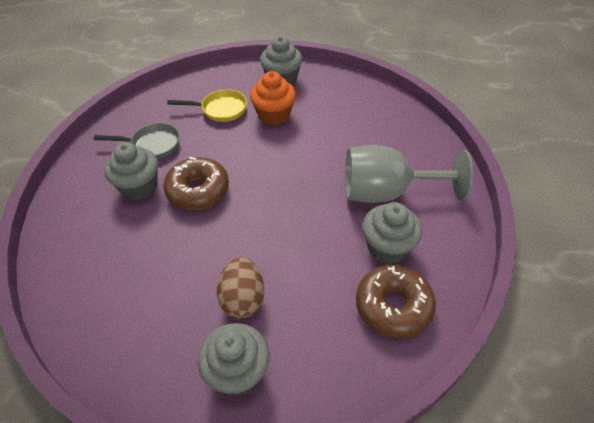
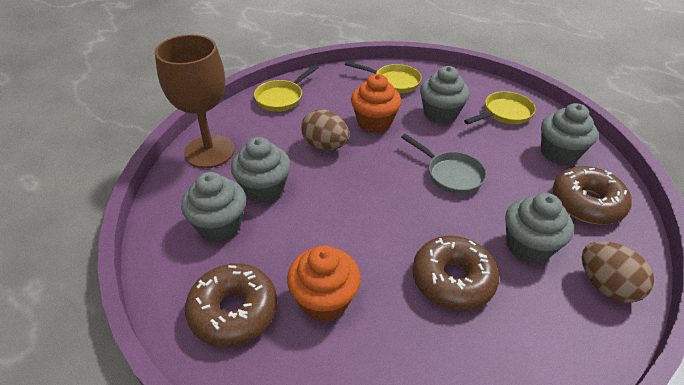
brown donut: [163,157,229,210] [356,265,436,338] = 2 -> [185,263,277,347] [412,236,499,311] [553,166,632,225] = 3
brown egg: [217,257,264,319] = 1 -> [301,109,349,150] [582,241,654,303] = 2
brown goblet: none = 0 -> [155,35,235,168] = 1
grey cupcake: [104,142,158,200] [198,323,269,396] [260,36,302,85] [362,202,422,264] = 4 -> [181,172,246,242] [231,137,291,203] [420,66,470,124] [505,193,574,264] [541,103,598,165] = 5
grey goblet: [345,145,473,203] = 1 -> none = 0
orange cupcake: [250,71,296,125] = 1 -> [287,245,361,321] [351,74,401,133] = 2
yellow pan: [167,89,247,122] = 1 -> [254,65,319,112] [345,61,422,93] [464,91,536,124] = 3

